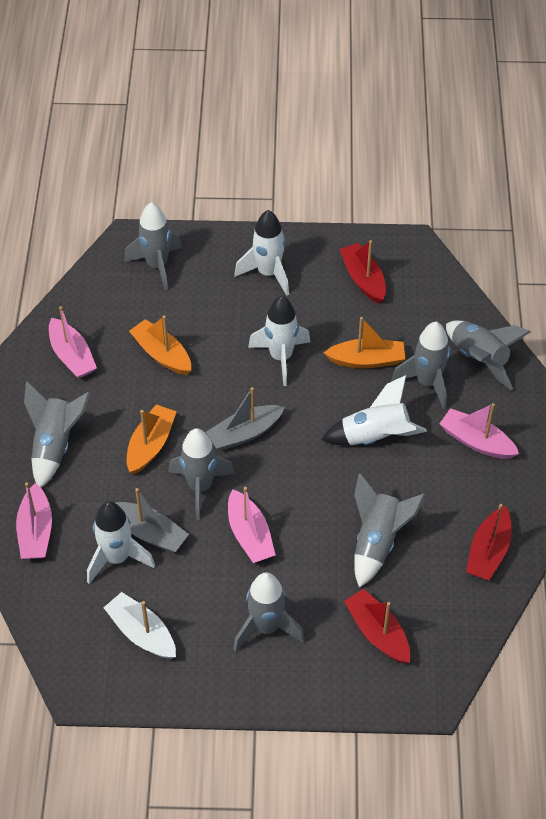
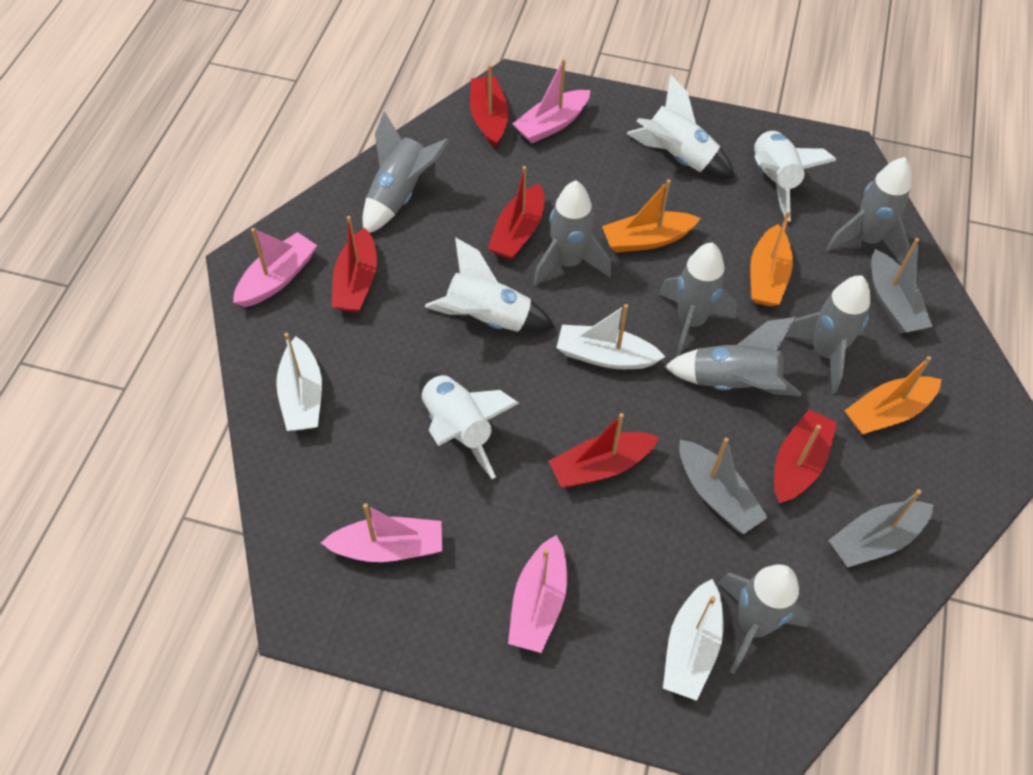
grey boat: [116,488,189,553] [206,387,285,451] = 2 -> [679,438,768,534] [828,489,933,567] [871,238,933,334] = 3
red boat: [339,240,386,304] [344,589,410,663] [466,504,512,580] = 3 -> [331,216,377,312] [470,64,509,148] [488,166,544,260] [549,413,659,488] [774,409,837,503] = 5
white boat: [103,592,176,659] = 1 -> [276,333,322,431] [556,304,665,369] [663,579,723,701] = 3

